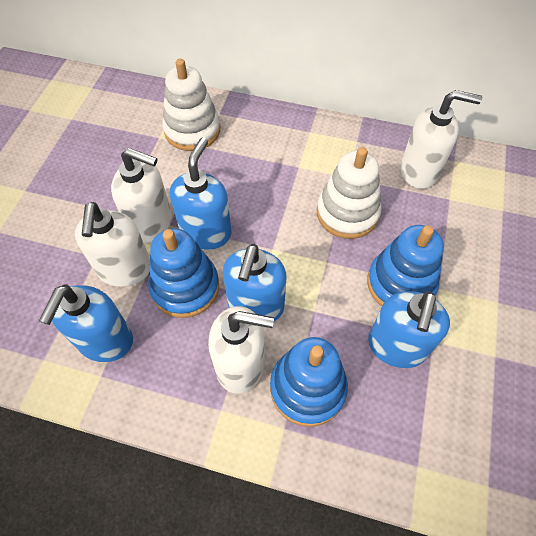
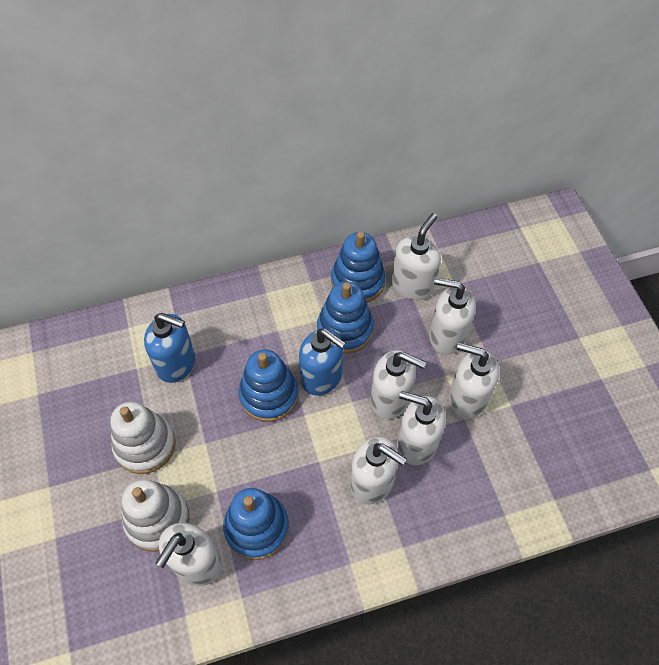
blue soap dispenser: [39,285,133,362] [170,137,232,249] [223,244,287,321] [368,291,450,368] = 4 -> [144,313,195,383] [299,328,346,396] = 2
blue stacking toy: [148,228,219,318] [270,337,348,427] [367,225,444,306] = 3 -> [223,488,289,560] [239,349,298,422] [317,281,374,354] [331,231,386,303] = 4
white soap dispenser: [75,202,150,287] [111,148,172,243] [208,306,274,394] [400,90,482,189] = 4 -> [155,523,222,586] [350,436,407,505] [370,350,426,419] [392,213,441,300] [397,391,446,465] [429,278,476,355] [449,343,499,419] = 7

